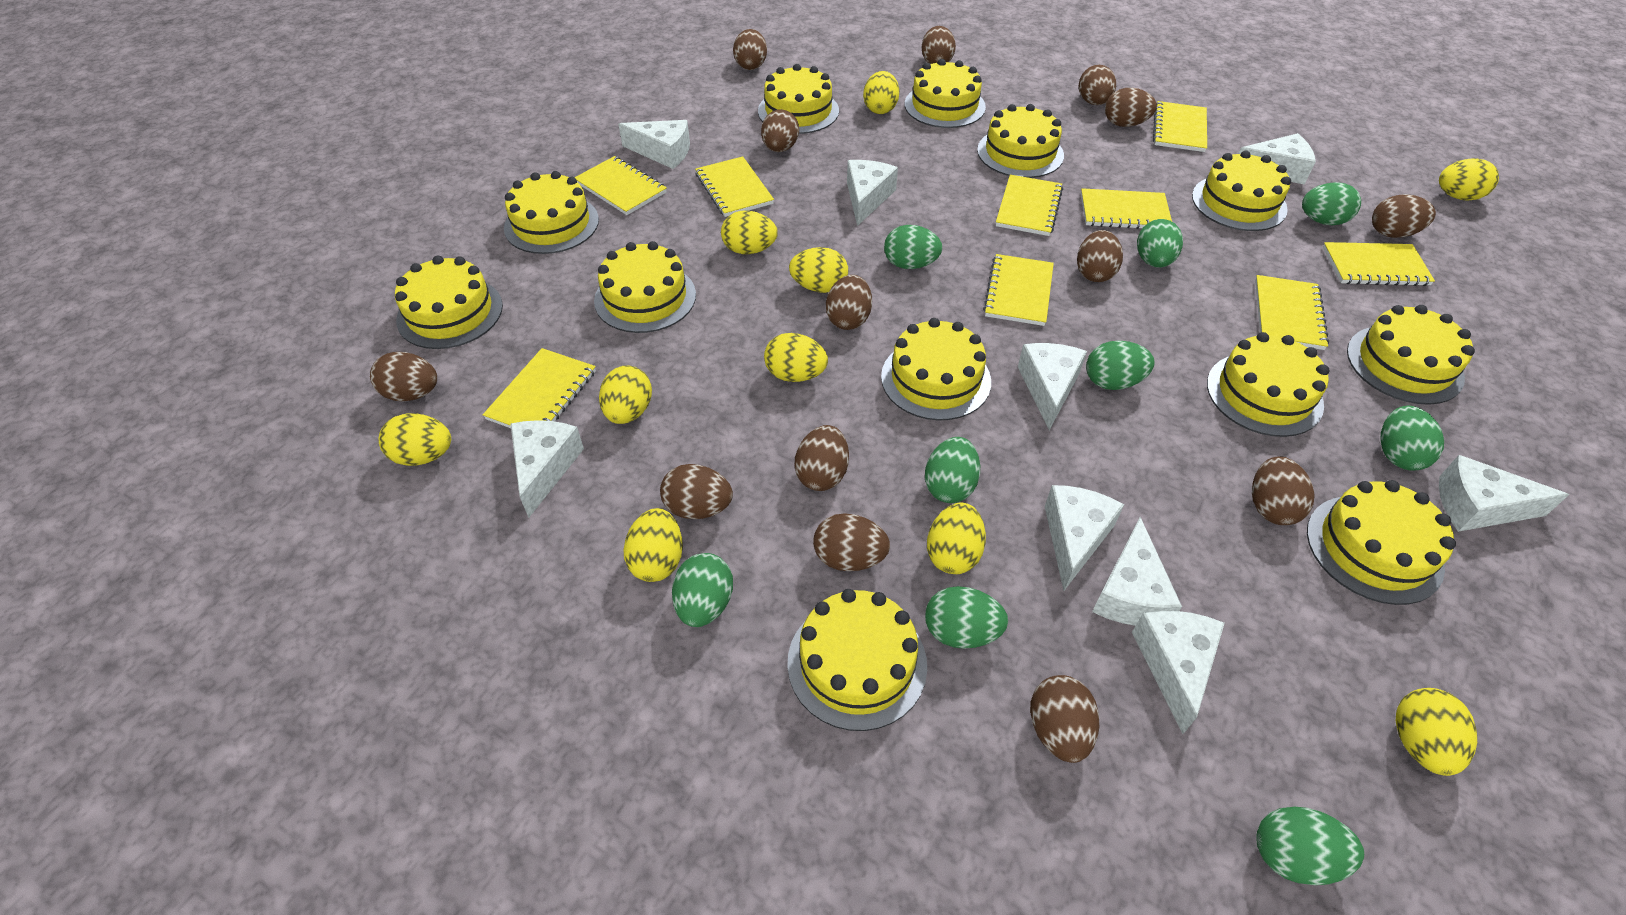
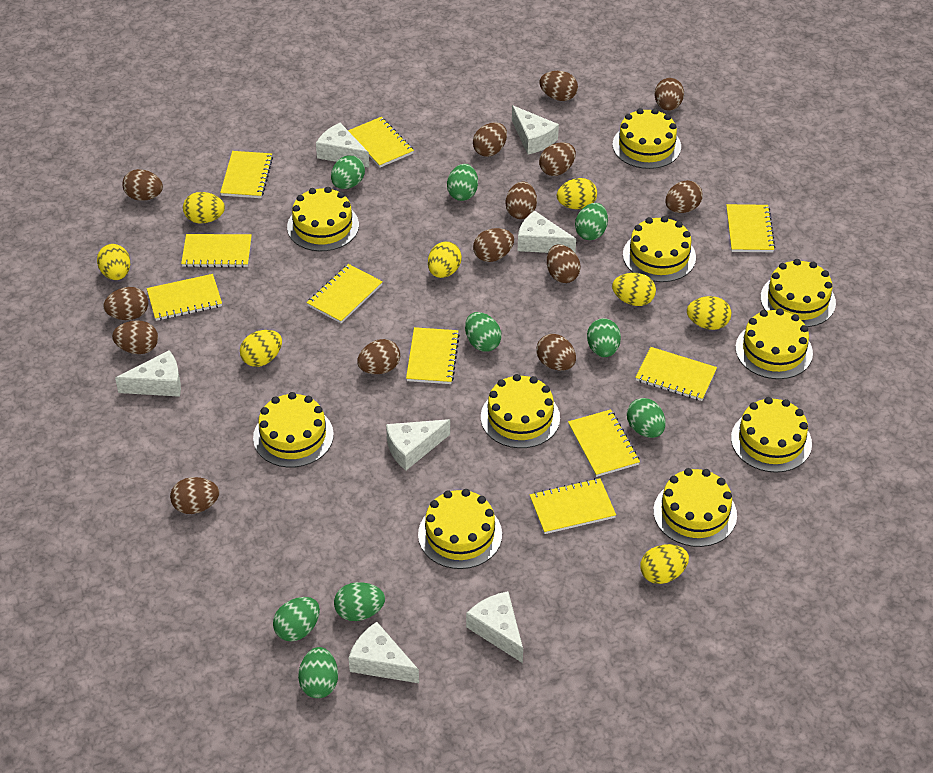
white cheese: [510,420,584,518] [618,120,690,169] [847,160,898,226] [1018,343,1087,430] [1045,485,1124,591] [1092,517,1182,626] [1132,611,1225,734] [1238,133,1316,185] [1439,455,1569,532] = 9 -> [115,350,181,397] [316,123,369,168] [349,622,419,683] [386,419,450,470] [466,591,523,663] [512,105,559,154] [518,210,576,253] = 7
yellow cake: [395,256,503,349] [504,171,599,254] [594,241,696,333] [758,64,839,134] [787,589,927,731] [881,318,991,421] [905,59,986,128] [977,104,1064,178] [1192,151,1291,231] [1207,332,1329,437] [1307,480,1456,605] [1347,305,1475,405] = 12 -> [253,392,334,468] [287,187,359,251] [418,489,502,569] [481,374,560,448] [613,108,681,169] [623,216,696,282] [653,468,737,547] [731,397,812,473] [735,308,813,379] [761,259,836,327] = 10
yellow egg: [379,413,451,466] [599,366,652,424] [623,508,683,582] [721,211,778,254] [764,333,828,382] [789,247,848,293] [863,71,900,114] [927,503,986,574] [1396,688,1477,776] [1439,158,1499,201] = 10 -> [97,244,130,280] [183,192,225,223] [240,330,282,367] [428,241,462,278] [557,178,597,209] [612,273,656,306] [640,544,689,584] [687,296,731,330] = 8
yellow notebook: [483,348,596,428] [575,156,667,215] [695,156,774,217] [983,254,1054,326] [996,175,1063,236] [1081,188,1172,229] [1153,101,1207,152] [1255,275,1329,350] [1323,242,1435,286] = 9 -> [147,274,222,321] [181,234,252,268] [220,151,273,198] [307,264,383,323] [348,117,414,168] [406,327,460,384] [530,478,616,534] [568,409,640,477] [635,347,717,401] [726,204,775,252] = 10

